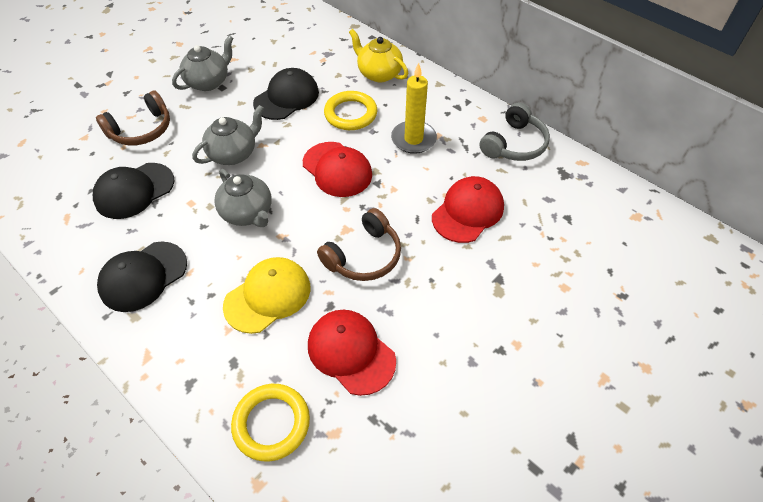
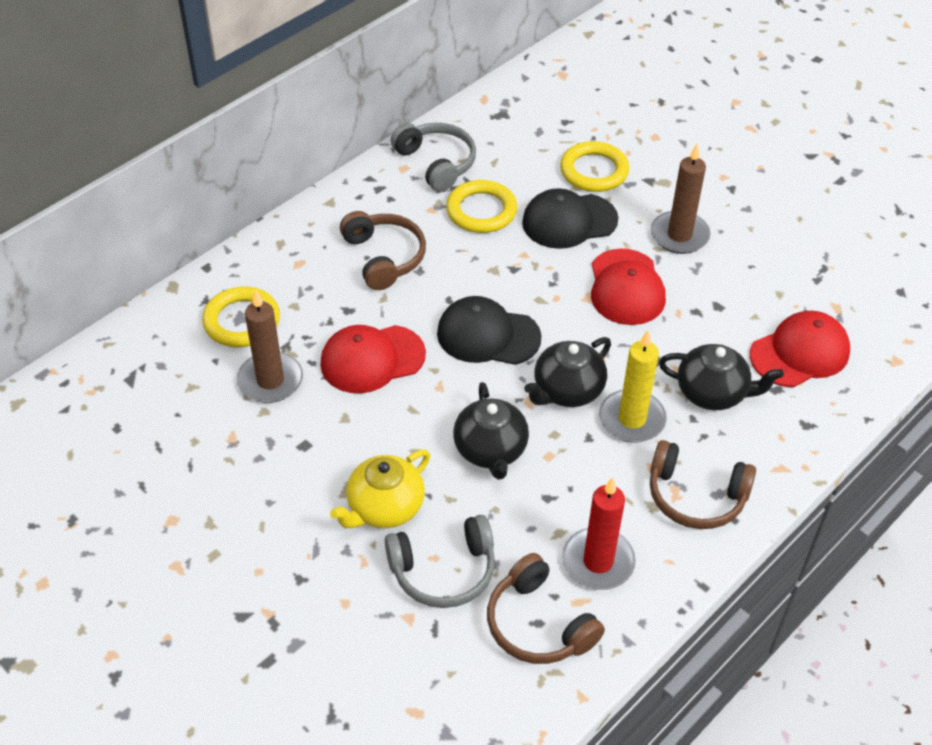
black cap: [93,163,174,219] [97,242,187,312] [253,68,319,120] = 3 -> [437,296,541,365] [522,188,618,249] = 2
black teapot: none = 0 -> [453,382,529,480] [524,337,611,407] [659,344,784,410] = 3
brown candle: none = 0 -> [237,290,303,403] [651,143,711,254] = 2
brown headphones: [96,91,170,146] [317,208,401,281] = 2 -> [340,211,426,290] [487,553,605,664] [650,440,756,529] = 3
grey headphones: [479,103,550,161] = 1 -> [385,515,495,608] [391,123,476,192] = 2
grey teapot: [172,35,234,91] [192,105,264,165] [214,169,272,227] = 3 -> none = 0
red candle: none = 0 -> [562,477,636,590] = 1
yellow cap: [223,257,310,334] = 1 -> none = 0
yellow ring: [231,384,310,461] [324,91,377,130] = 2 -> [202,287,280,347] [446,180,517,233] [560,141,629,192] = 3

